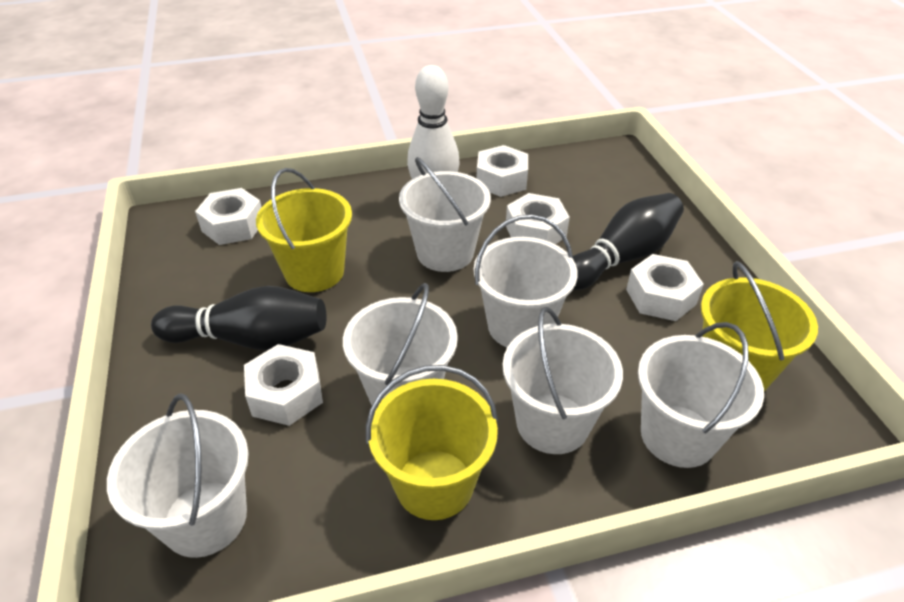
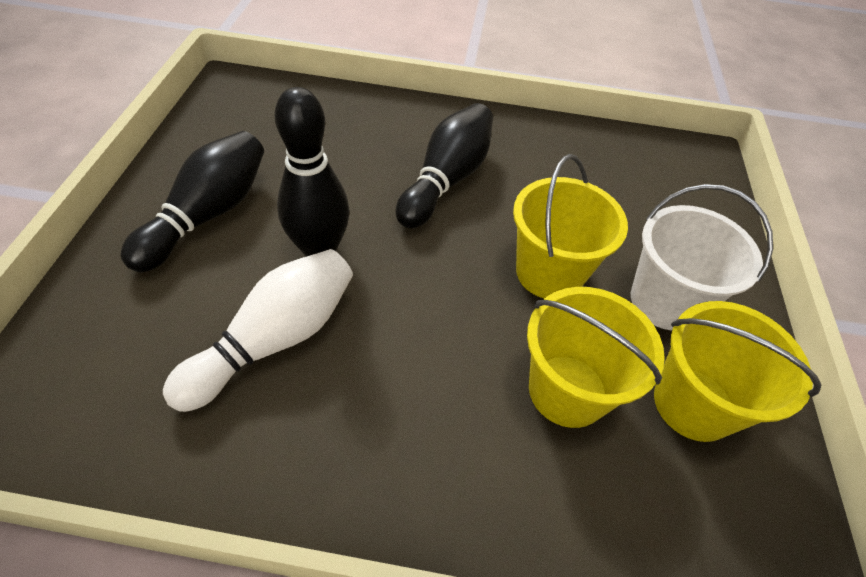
black bowling pin: [151,286,327,350] [573,193,684,290] = 2 -> [120,131,264,272] [274,87,350,257] [395,103,493,229] = 3
white bucket: [107,394,249,558] [343,283,458,405] [399,157,491,272] [474,214,578,347] [502,307,623,454] [638,322,764,468] = 6 -> [631,184,773,330] = 1
white nut: [195,188,261,245] [244,344,323,426] [477,145,528,197] [506,193,570,244] [626,254,704,321] = 5 -> none = 0

